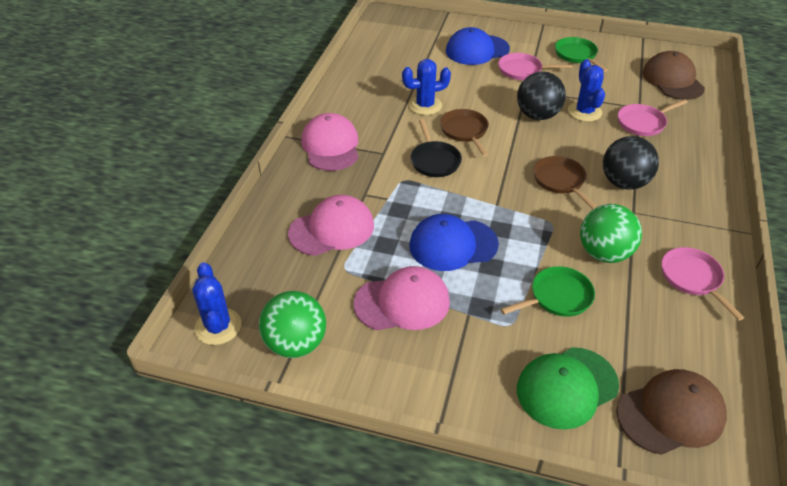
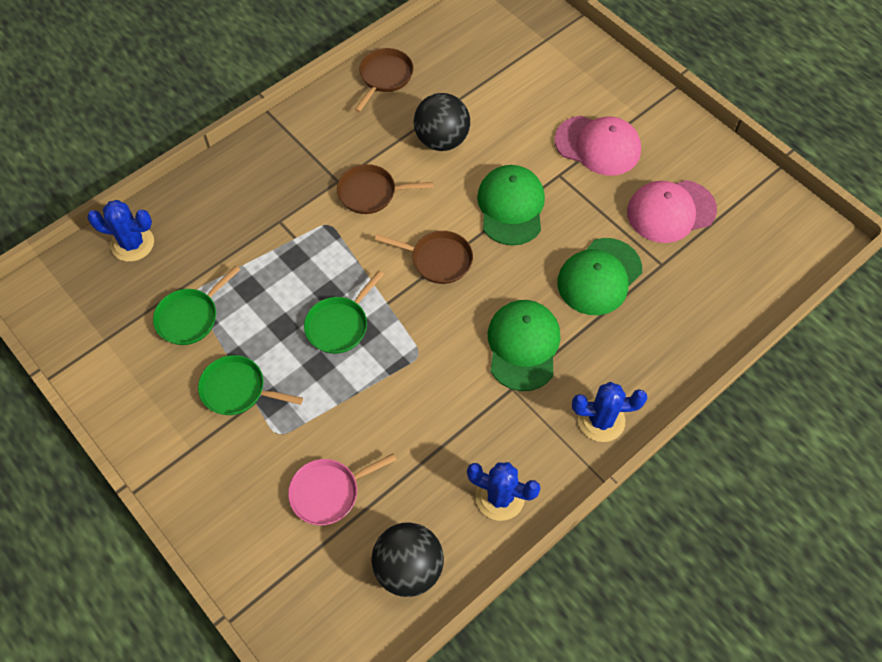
black pan: [411,119,462,177] = 1 -> none = 0
blue cap: [409,214,499,271] [446,27,510,65] = 2 -> none = 0
brown cap: [616,369,727,455] [642,51,705,100] = 2 -> none = 0
brown pan: [440,109,489,156] [533,156,597,210] = 2 -> [337,164,434,214] [354,48,414,112] [375,231,473,284] = 3
green ball: [259,291,326,358] [580,204,642,263] = 2 -> none = 0
green cap: [517,347,619,430] = 1 -> [477,165,545,246] [488,300,560,391] [557,238,642,315] = 3
green pan: [501,266,595,317] [555,37,608,72] = 2 -> [153,266,240,345] [198,355,303,415] [304,270,384,354] = 3
pink cap: [288,195,374,256] [301,113,358,171] [354,266,450,330] = 3 -> [554,116,641,175] [627,180,717,243] = 2
pink pan: [498,53,572,80] [618,99,688,136] [661,247,744,321] = 3 -> [288,454,396,525] = 1

